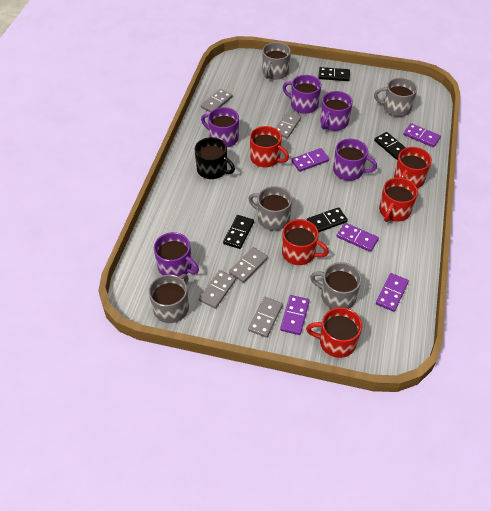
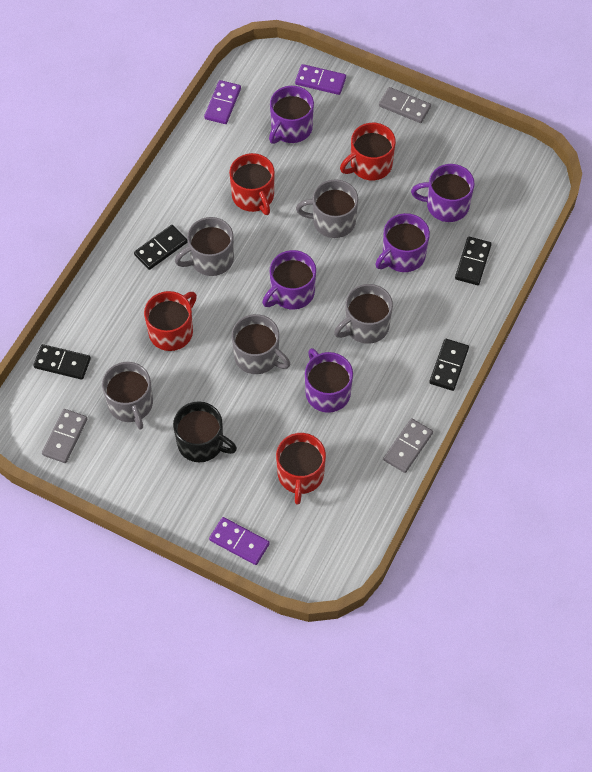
grey domino: [199,270,236,309] [201,89,232,112] [229,247,268,283] [248,297,283,338] [276,112,301,139] = 5 -> [42,409,87,463] [379,87,431,123] [383,418,433,473] = 3
purple domino: [280,295,310,335] [291,148,329,172] [337,223,379,252] [376,273,409,312] [403,123,441,147] = 5 -> [204,80,241,124] [209,517,270,565] [295,64,346,95] = 3
red mug: [250,126,289,167] [282,219,329,265] [306,307,362,358] [379,178,418,222] [394,147,432,188] = 5 -> [144,291,197,351] [229,153,275,215] [276,433,326,505] [340,123,396,180] = 4

